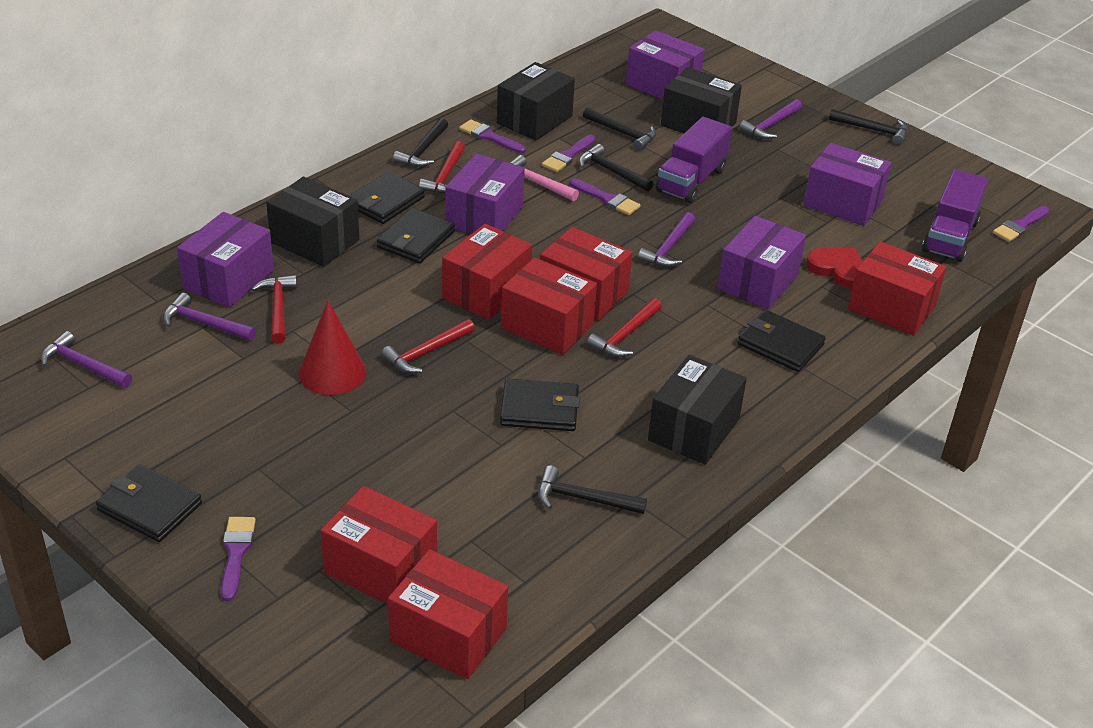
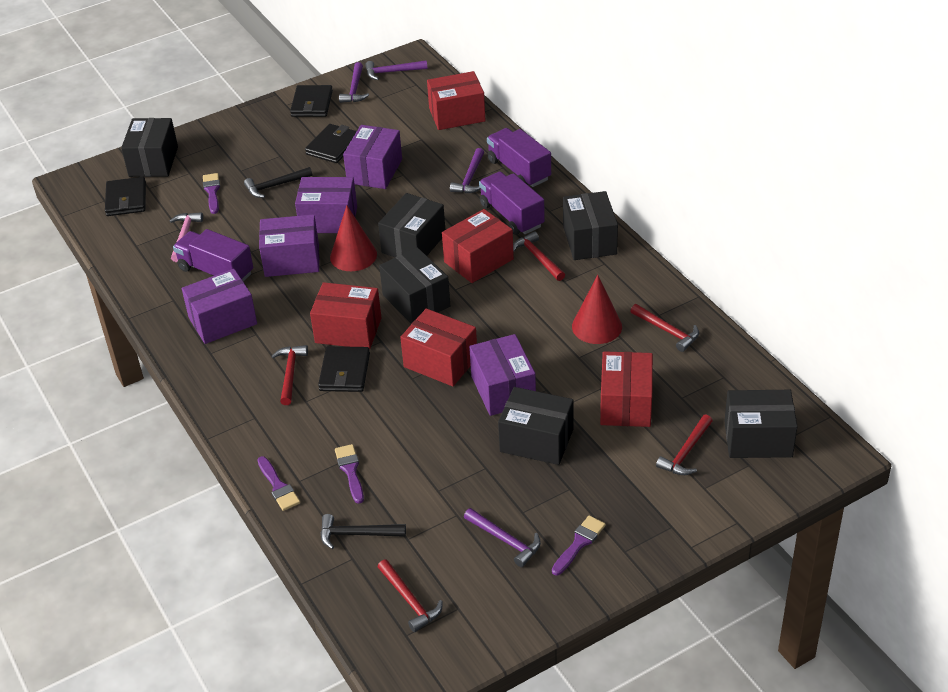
black box: [266,177,359,267] [497,62,575,141] [648,355,747,465] [661,67,742,133] = 4 -> [121,118,178,177] [378,193,445,257] [379,247,450,324] [498,387,573,465] [563,191,618,260] [724,390,798,458] = 6
black hammer: [393,118,448,167] [538,465,647,514] [579,144,654,191] [583,107,657,151] [829,109,908,145] = 5 -> [244,167,312,198] [321,514,406,549] = 2
black wallet: [96,464,202,542] [349,172,425,224] [377,208,455,264] [500,379,580,431] [737,310,826,372] = 5 -> [105,177,146,216] [290,85,333,117] [305,124,357,163] [318,346,370,392] = 4
purple brush: [221,517,256,601] [459,119,526,153] [542,135,595,172] [570,179,641,215] [993,206,1049,242] = 5 -> [203,173,220,214] [257,456,300,511] [335,444,364,504] [552,515,606,576] = 4
purple truck: [656,117,732,203] [922,169,988,262] = 2 -> [173,229,253,281] [479,171,545,235] [487,128,551,187] = 3
red box: [321,486,437,605] [388,549,508,679] [442,224,532,320] [501,257,597,355] [540,227,632,321] [848,241,946,336] = 6 -> [310,282,381,349] [400,308,477,386] [427,71,486,130] [442,209,514,283] [600,351,653,427] = 5
red cone: [299,300,366,395] = 1 -> [330,205,377,271] [572,275,622,344] = 2
red hammer: [252,275,297,344] [381,319,475,373] [419,141,465,194] [587,298,662,357] = 4 -> [271,345,308,405] [378,559,443,632] [513,231,565,281] [630,304,699,352] [656,415,713,475] = 5
red heart: [806,248,863,289] = 1 -> none = 0

